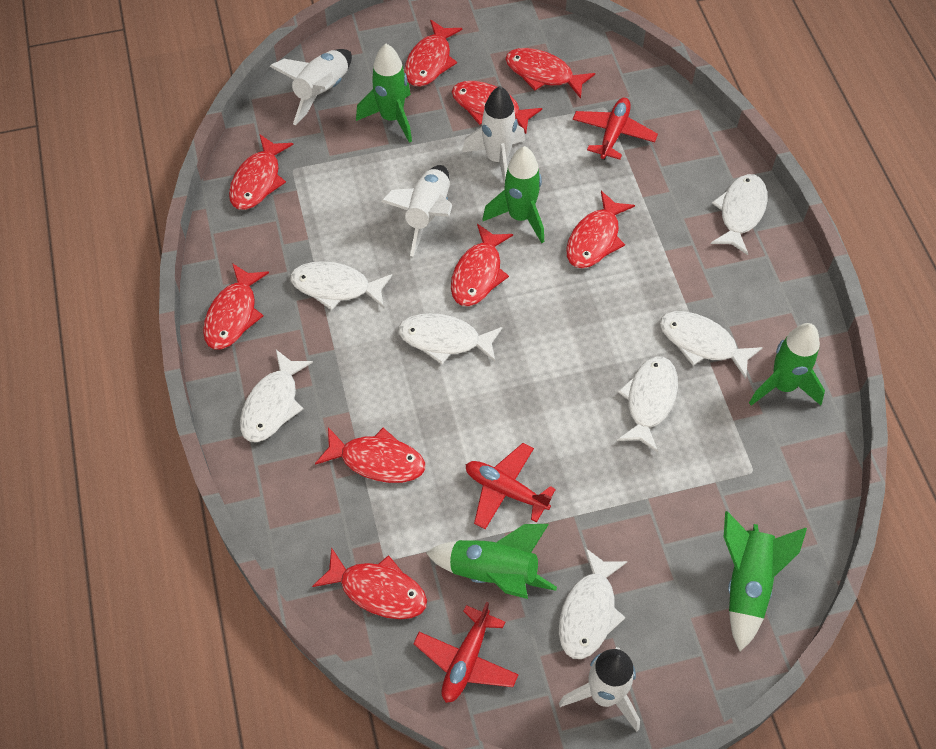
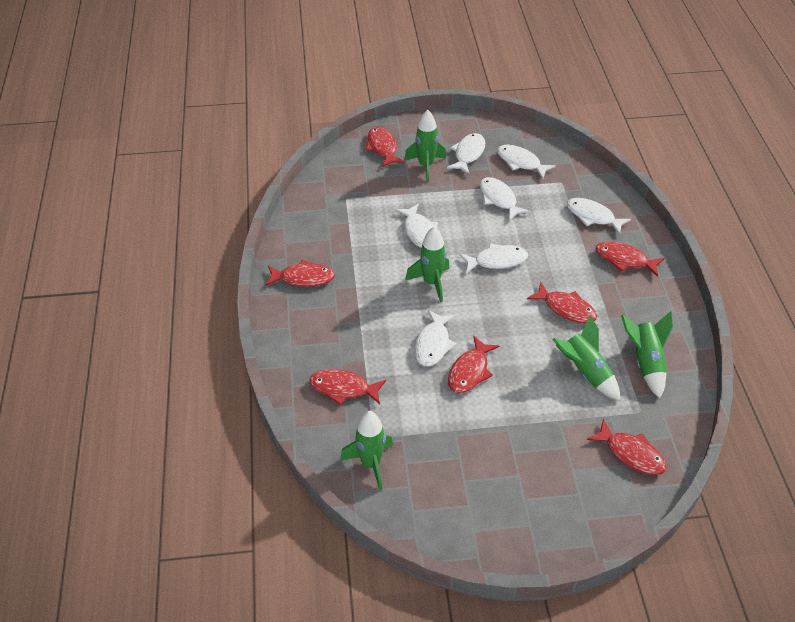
red fish: [203,263,269,349] [229,135,294,210] [312,547,427,619] [315,427,425,483] [405,19,462,87] [451,224,513,306] [452,81,542,134] [505,48,595,99] [566,191,635,268] = 9 -> [265,260,335,287] [309,369,386,405] [366,127,405,167] [448,335,499,393] [527,282,597,324] [587,419,667,475] [596,241,665,277] = 7
red plane: [413,602,519,703] [466,443,556,529] [573,98,658,160] = 3 -> none = 0
white rocket: [269,49,352,125] [381,165,452,256] [462,86,525,186] [559,647,640,732] = 4 -> none = 0

